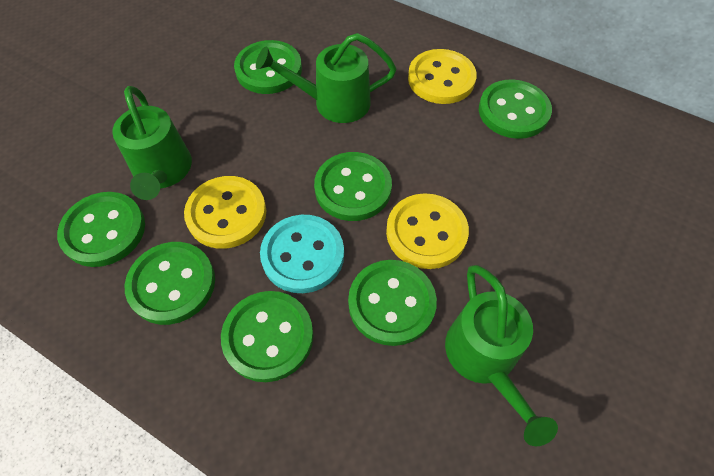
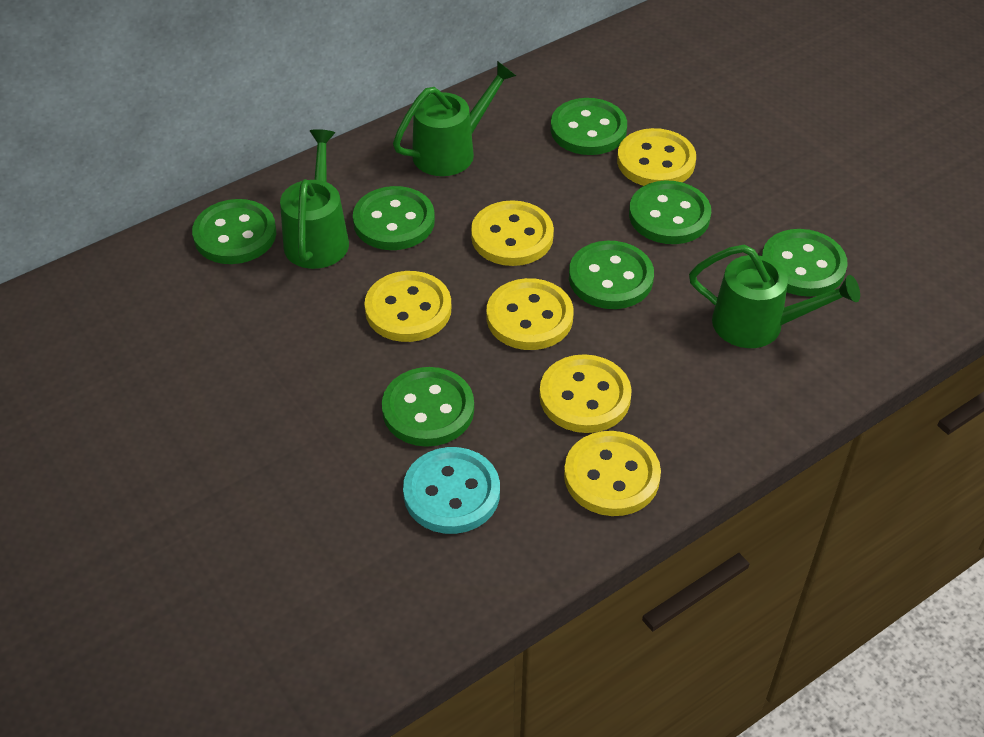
yellow button: [184,176,266,249] [386,193,469,269] [408,49,477,104] = 3 -> [364,271,451,342] [471,200,554,266] [486,278,573,350] [539,354,632,433] [564,431,661,516] [617,128,696,186] = 6

